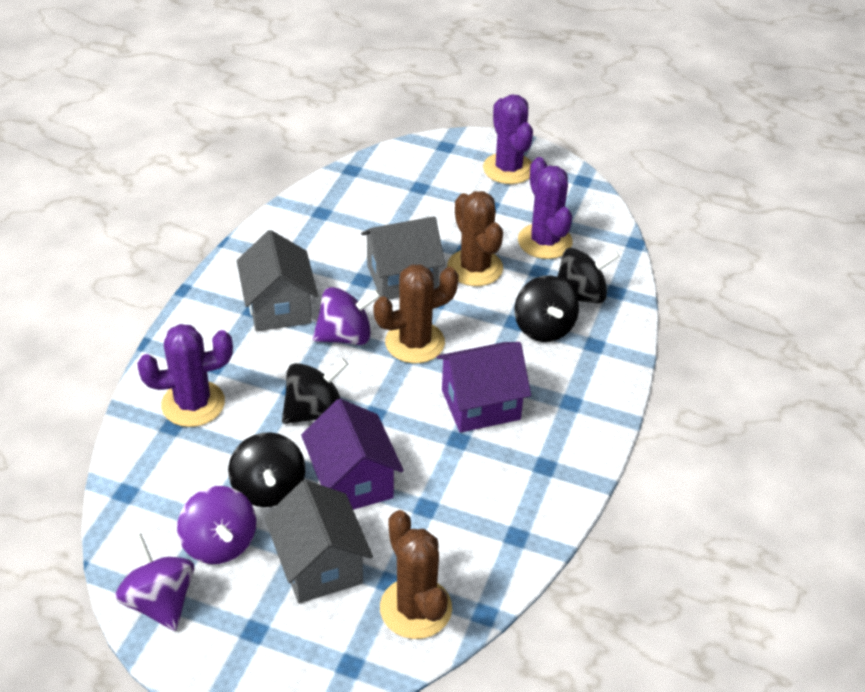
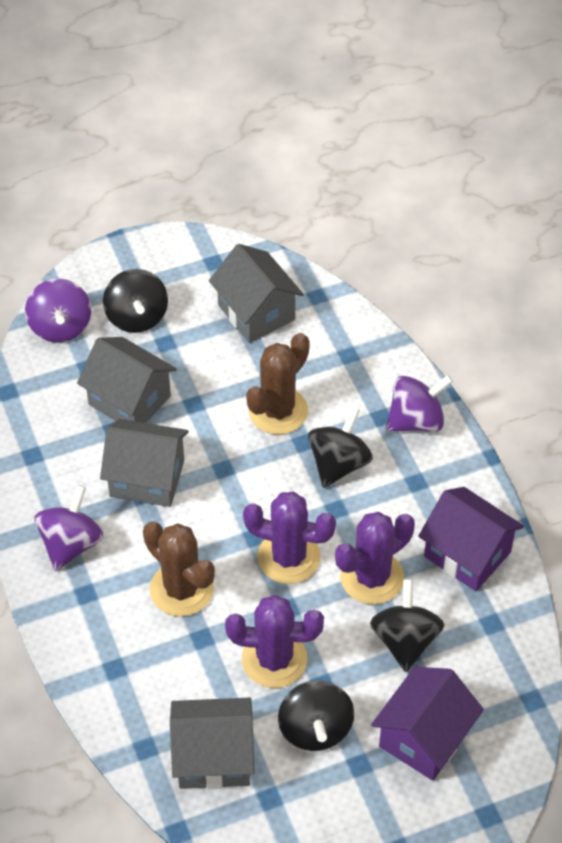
brown cactus: [373,264,459,363] [380,510,452,639] [447,191,503,286] = 3 -> [143,522,215,617] [246,333,310,434] = 2
grey house: [237,230,318,331] [264,480,373,603] [361,216,445,299] = 3 -> [77,337,177,423] [100,419,189,507] [170,698,255,789] [209,244,304,343] = 4

